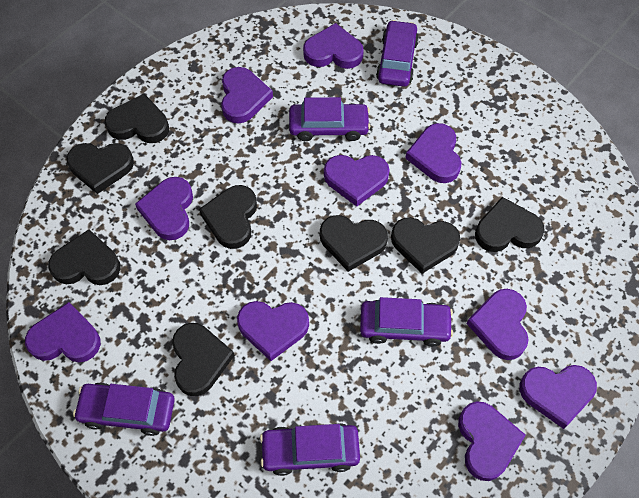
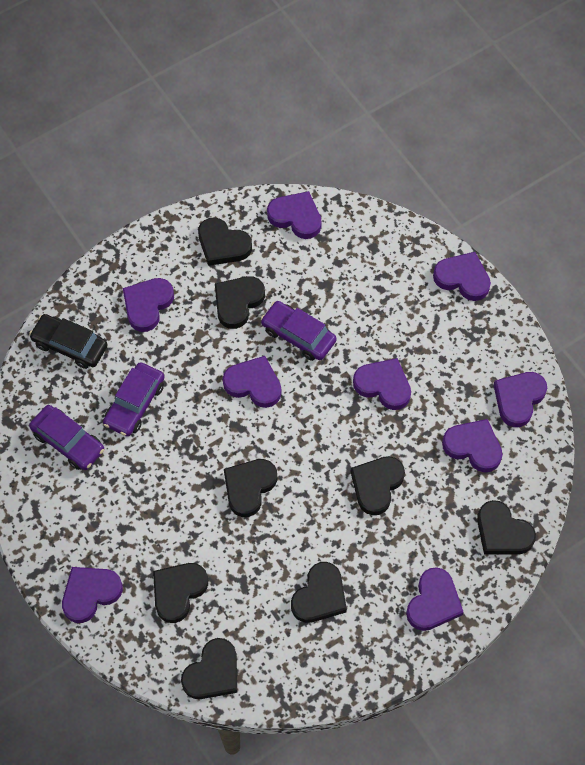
black car: none = 0 -> [29,314,108,369] = 1
purple car: [73,382,175,436] [260,423,360,476] [289,97,370,141] [360,297,453,347] [376,20,419,87] = 5 -> [29,405,104,470] [103,362,165,437] [261,301,337,361] = 3
purple heart: [25,302,101,362] [135,177,193,240] [221,67,273,123] [237,301,309,361] [303,23,364,69] [324,155,390,207] [405,123,461,183] [458,402,526,481] [466,289,529,360] [519,365,597,429] = 10 -> [62,567,123,623] [123,278,174,332] [223,356,281,408] [267,191,322,239] [353,358,411,410] [406,567,464,631] [433,252,491,301] [442,419,503,473] [493,372,547,427] = 9

